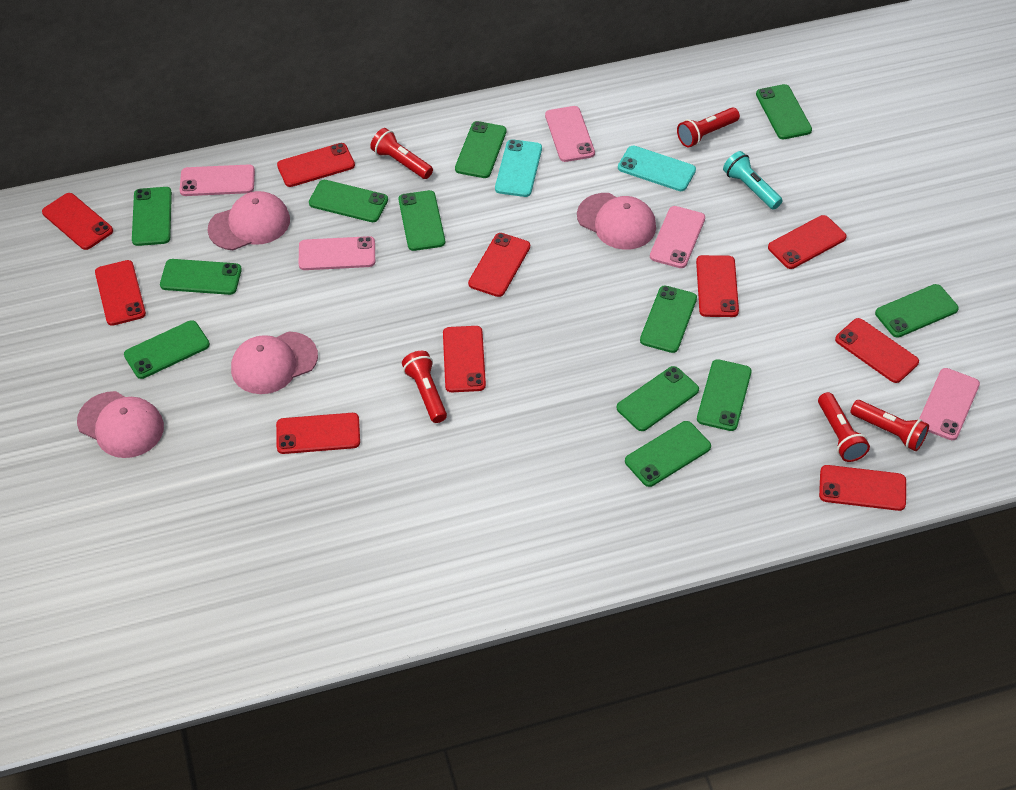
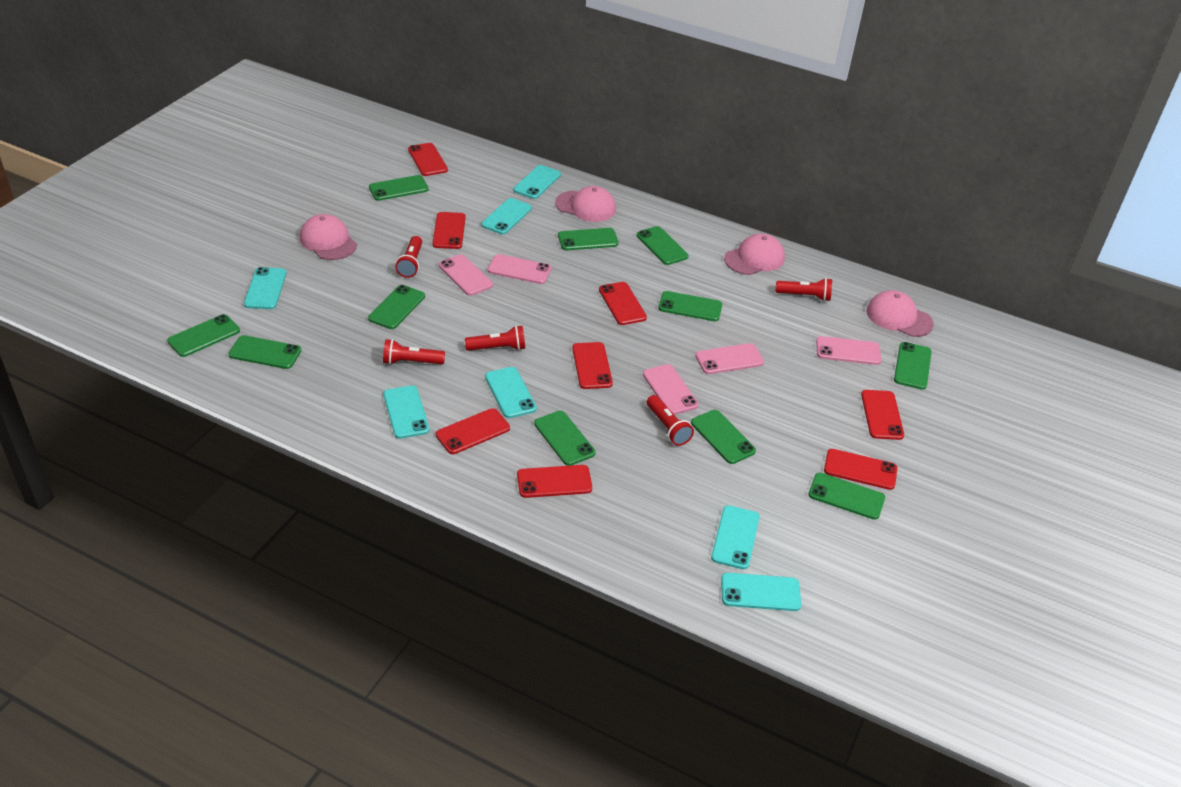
green phone: [124,320,210,379] [132,187,172,246] [160,259,242,295] [309,180,388,222] [399,190,445,251] [455,121,507,178] [617,366,699,431] [625,421,711,487] [640,285,697,353] [697,359,752,431] [756,84,812,139] [875,284,959,338] = 12 -> [167,314,240,357] [228,335,302,369] [368,285,425,329] [369,175,429,201] [534,411,596,466] [558,228,619,250] [636,226,688,265] [658,291,722,321] [691,410,756,464] [808,473,885,520] [894,342,932,390] = 11
red phone: [42,193,113,250] [95,260,146,326] [276,413,360,454] [277,143,355,187] [443,326,486,392] [468,233,530,297] [696,255,739,317] [768,215,847,269] [819,465,906,511] [835,318,919,383] = 10 -> [408,143,448,176] [432,212,466,249] [436,408,510,454] [517,465,592,498] [572,342,613,389] [599,282,647,325] [824,449,897,490] [861,390,904,440] = 8
turquoise flashlight: [723,151,783,210] = 1 -> none = 0
turquoise phone: [495,139,542,197] [618,146,696,191] = 2 -> [244,267,287,309] [383,385,429,439] [481,198,532,234] [485,367,537,418] [513,165,561,199] [711,505,760,569] [721,573,801,611] = 7

